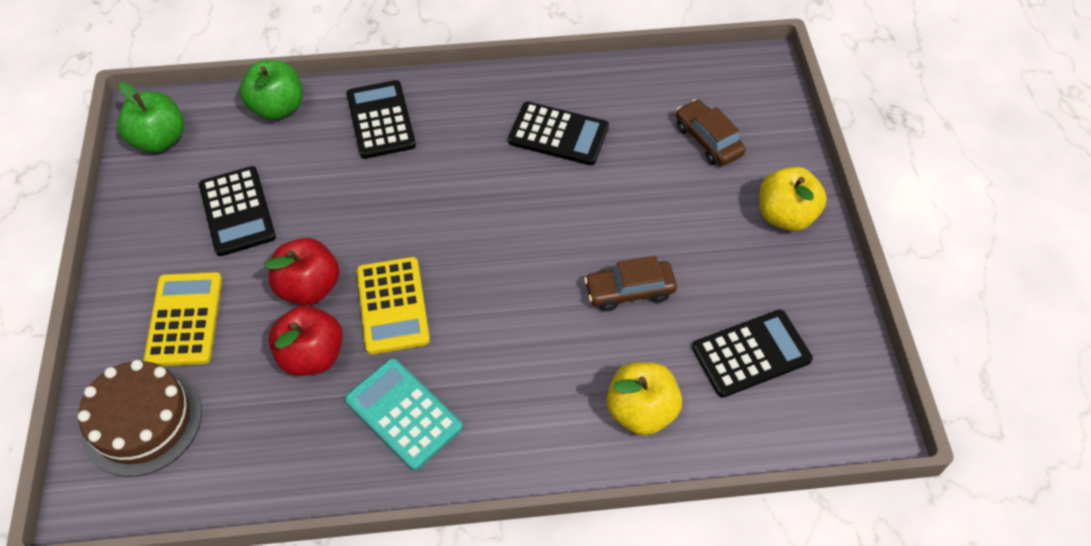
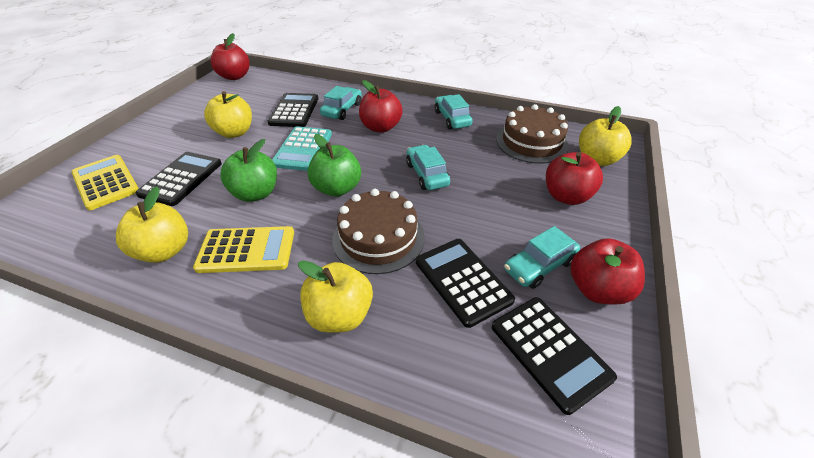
brown cake: [78,360,202,477] = 1 -> [332,189,425,274] [496,104,569,164] = 2
brown car: [584,256,677,311] [676,99,746,166] = 2 -> none = 0
red apple: [265,238,340,305] [269,306,343,376] = 2 -> [210,33,250,80] [359,80,403,133] [546,152,603,205] [570,238,645,305] = 4
turquoise car: none = 0 -> [320,86,362,120] [406,145,450,190] [435,94,473,129] [504,226,580,289] = 4
yellow apple: [607,362,682,435] [759,167,827,231] = 2 -> [116,186,188,263] [204,91,252,138] [298,261,373,333] [579,106,632,166] = 4

